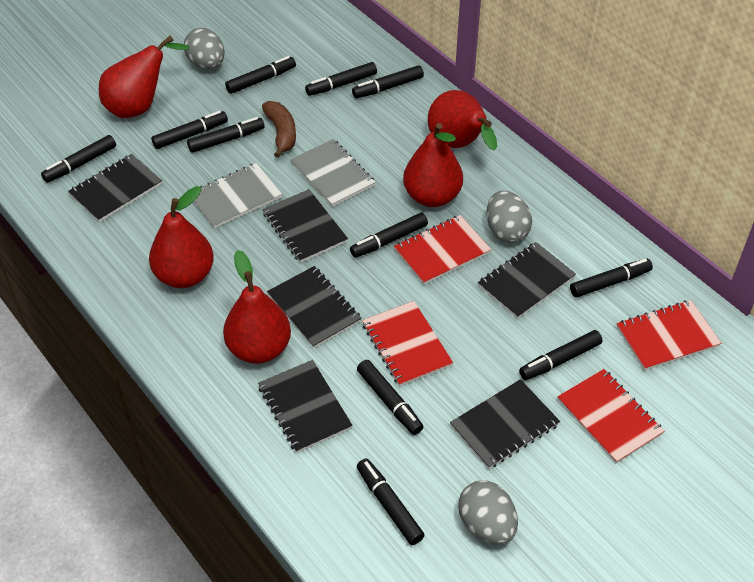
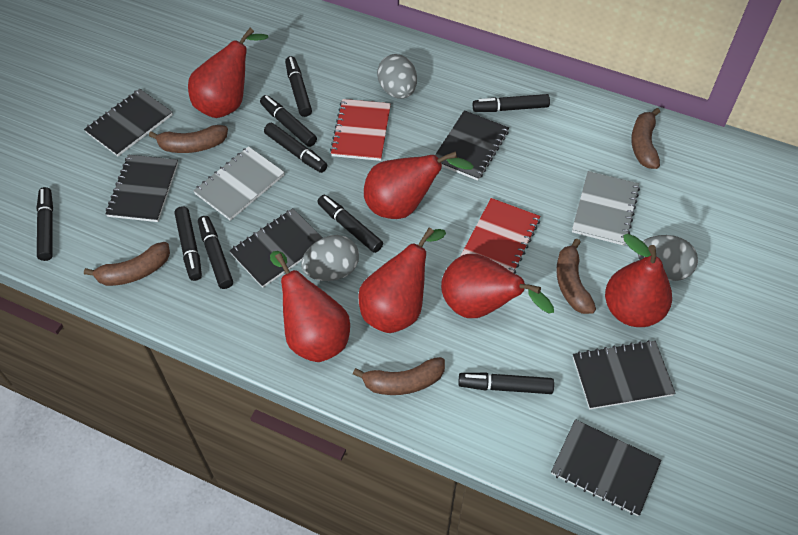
black marker: [41,135,116,183] [151,111,228,149] [187,117,265,153] [225,56,296,94] [305,62,377,96] [350,213,428,258] [352,65,424,98] [357,360,423,435] [357,458,425,545] [519,330,602,380] [570,259,653,298] = 11 -> [36,187,53,261] [174,206,202,281] [198,216,233,289] [260,95,317,147] [264,123,327,173] [285,56,312,117] [318,195,383,253] [458,373,554,394] [473,94,550,112] = 9
brown banana: [262,101,296,158] = 1 -> [84,242,170,286] [149,125,228,153] [353,357,445,395] [556,238,596,314] [631,108,660,169] = 5
red notebook: [362,301,453,386] [394,215,491,285] [557,369,664,464] [617,300,721,371] = 4 -> [330,99,391,161] [461,198,541,274] = 2
red pear: [99,36,190,118] [149,186,214,288] [223,250,291,364] [403,123,463,207] [428,90,497,150] = 5 -> [188,28,268,118] [270,251,350,362] [358,228,446,333] [364,151,474,219] [441,254,554,318] [605,234,672,327] = 6

